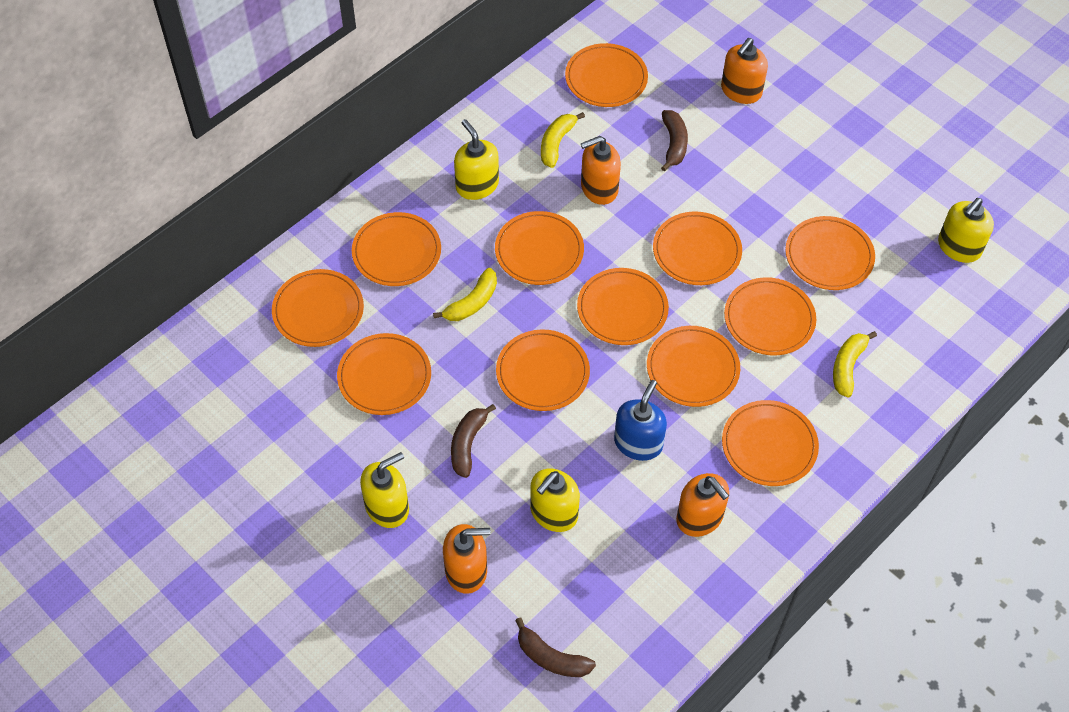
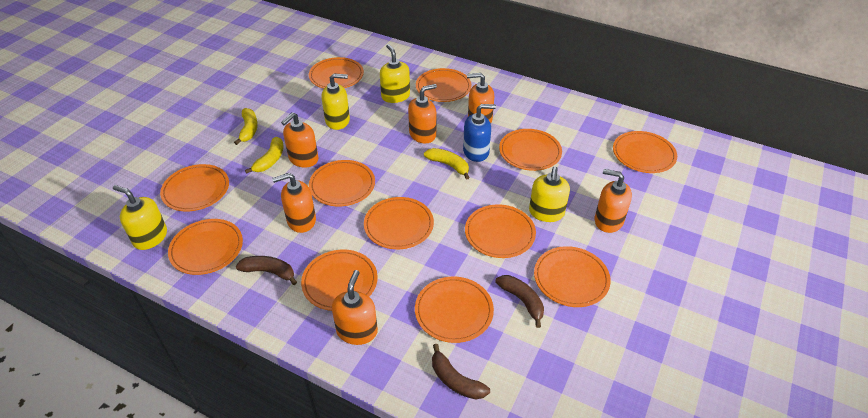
orange soap dispenser: [443,524,491,594] [581,136,621,205] [676,473,729,537] [721,38,768,104] = 4 -> [272,173,316,233] [281,112,318,167] [332,270,378,345] [408,84,437,144] [467,73,494,123] [595,169,632,233] = 6

